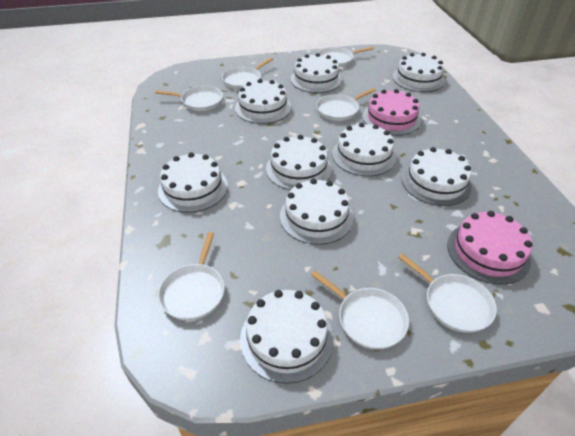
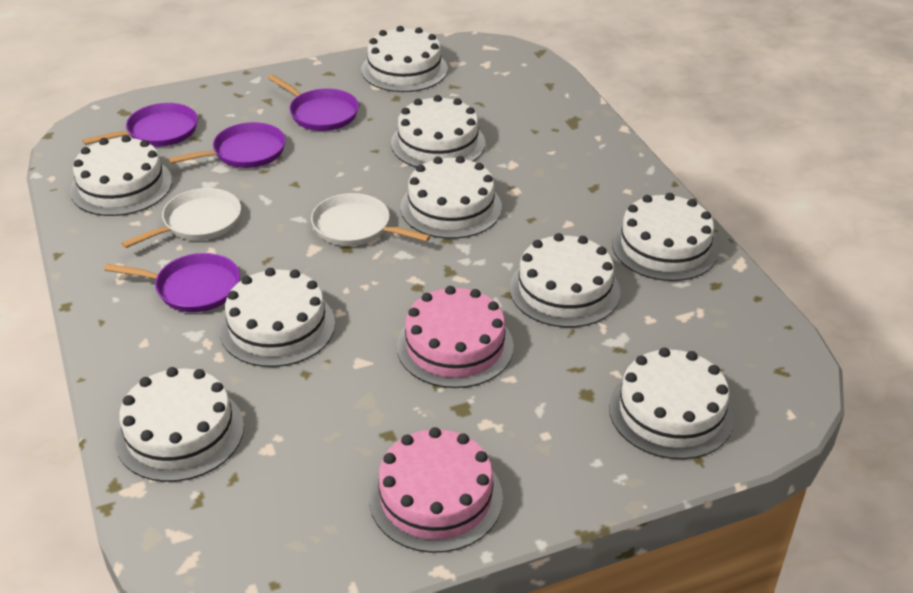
purple pan: none = 0 -> [82,103,198,147] [104,253,240,312] [168,122,286,168] [268,75,359,131] = 4
white pan: [155,86,223,111] [158,232,225,321] [222,57,273,89] [311,271,409,350] [316,88,376,121] [318,47,374,67] [398,254,497,333] = 7 -> [121,188,241,248] [311,193,431,246] = 2

